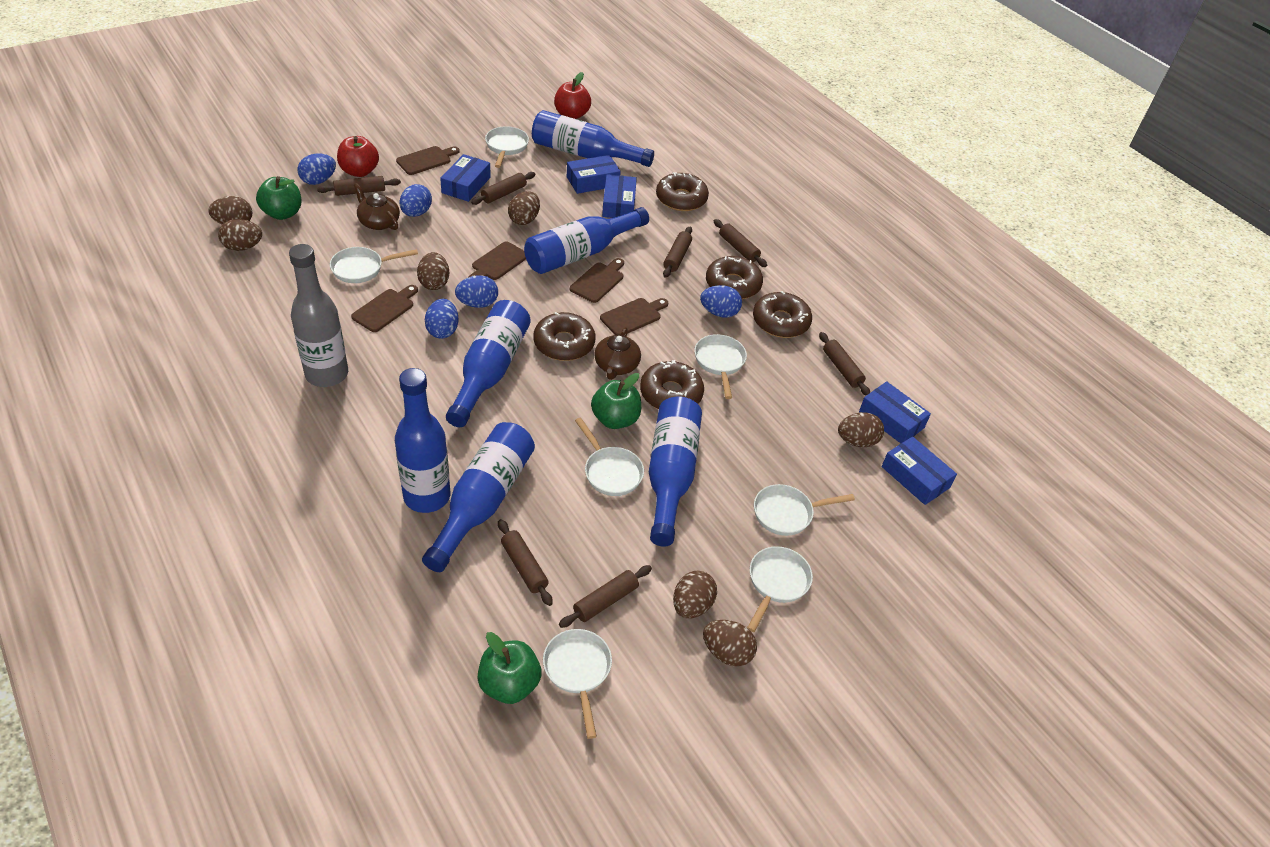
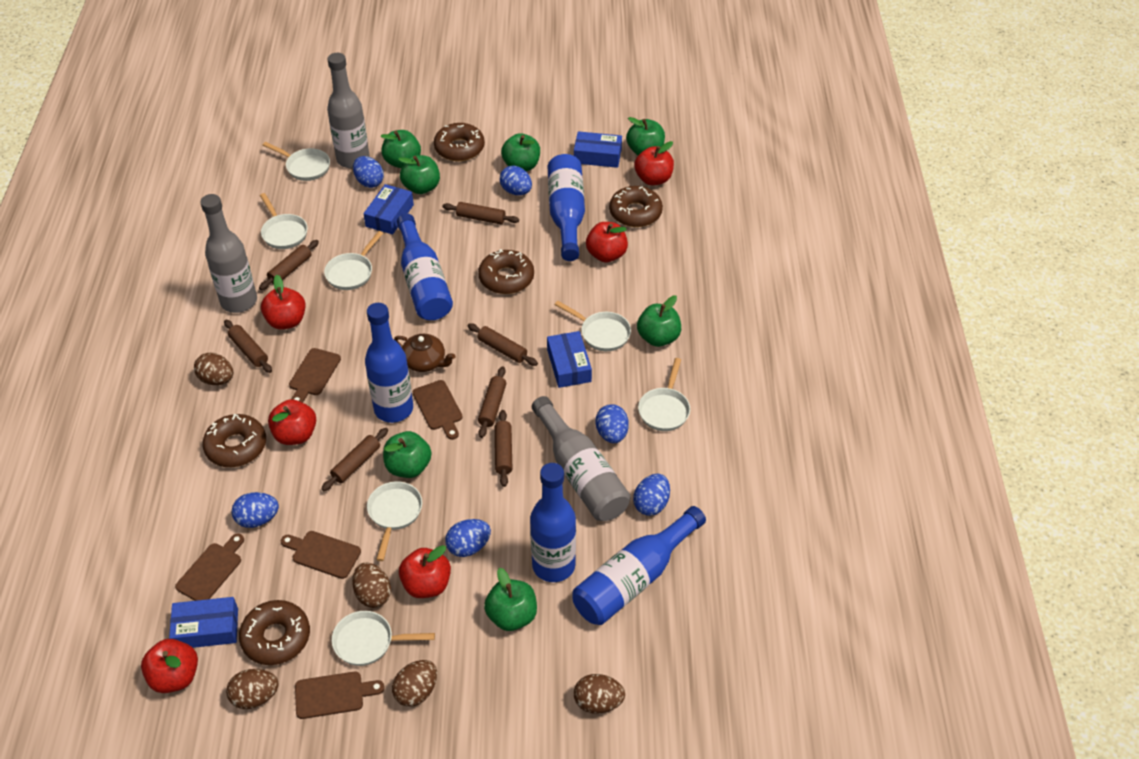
blue bottle: [395,368,450,513] [422,422,535,572] [446,300,531,427] [524,207,649,274] [532,110,654,167] [649,396,702,547] = 6 -> [365,303,413,423] [397,213,453,320] [530,463,576,582] [548,154,585,261] [572,506,706,625] = 5
blue box: [440,154,491,202] [567,155,621,194] [602,174,637,218] [859,381,931,443] [882,437,957,505] = 5 -> [169,597,238,648] [363,184,414,234] [547,331,592,388] [574,131,622,168] = 4
blue egg: [298,154,336,185] [400,184,432,217] [425,299,459,339] [455,275,498,308] [700,285,742,318] = 5 -> [232,492,279,528] [353,156,384,188] [445,519,491,557] [499,166,532,195] [596,404,629,443] [633,474,670,516] = 6
brown egg: [208,196,252,224] [218,219,262,251] [417,252,449,290] [508,191,540,225] [673,571,717,619] [703,620,757,666] [838,412,884,447] = 7 -> [194,353,233,385] [226,669,279,709] [352,562,391,608] [392,660,437,707] [574,674,625,714] = 5
brown teapot: [354,183,400,230] [594,327,641,380] = 2 -> [394,334,455,372] = 1
green apple: [256,176,301,220] [477,632,541,704] [591,373,641,429] = 3 -> [380,130,421,168] [383,431,432,478] [398,155,440,194] [484,568,537,631] [501,133,540,171] [626,117,665,155] [637,296,681,347] = 7
grey bottle: [289,244,348,387] = 1 -> [200,194,257,313] [327,53,370,169] [532,396,630,521] = 3
red apple: [337,136,379,177] [554,72,591,119] = 2 -> [141,639,198,693] [261,275,306,330] [268,399,316,445] [399,545,451,598] [586,222,628,262] [634,141,674,185] = 6

